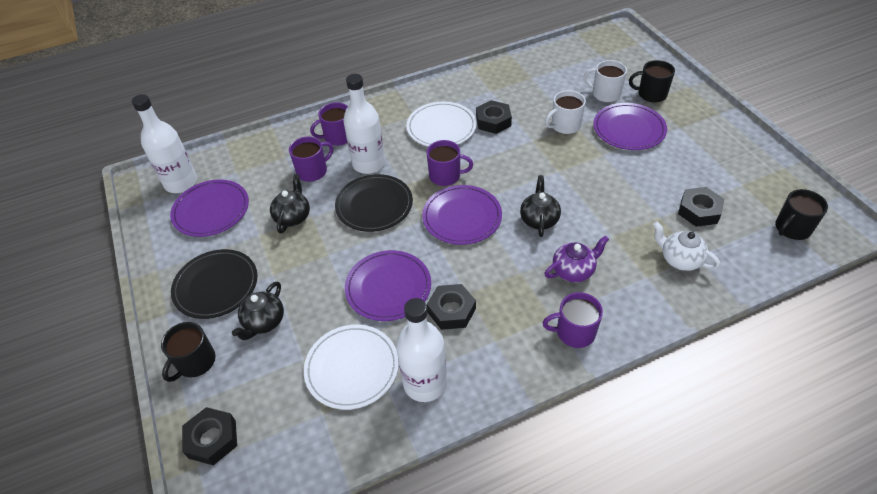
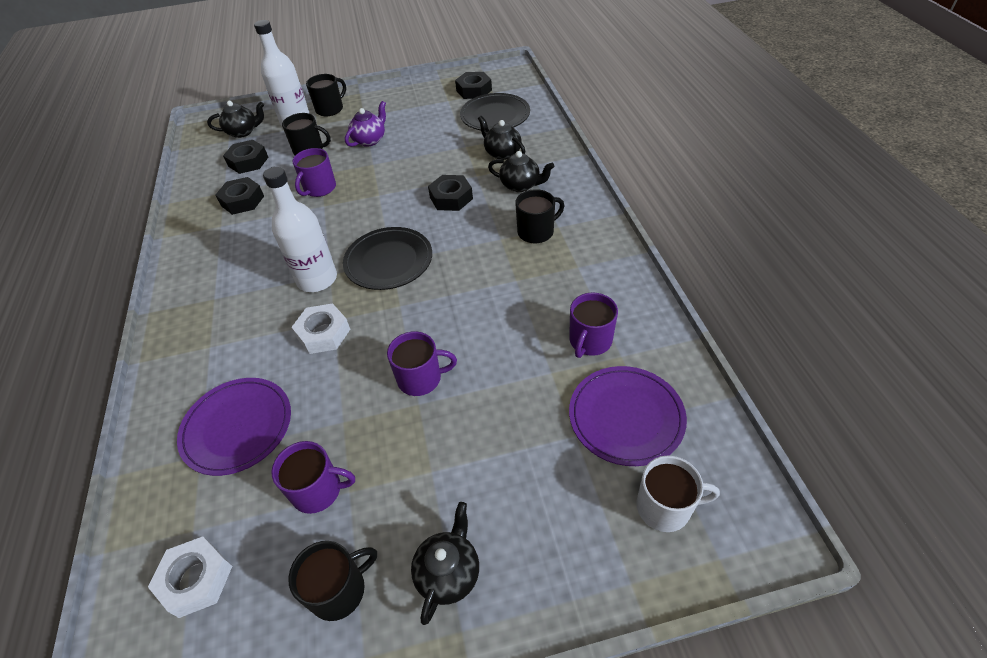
black mug: [161,322,216,382] [629,60,675,103] [775,189,828,240] = 3 -> [282,113,331,155] [288,541,377,621] [306,74,346,116] [515,189,564,243] = 4
black teapot: [232,281,284,340] [270,174,310,234] [520,175,561,237] = 3 -> [207,101,264,138] [411,502,479,625] [478,116,525,160] [488,151,554,192] = 4
purple plate: [170,179,249,237] [345,250,431,321] [422,185,502,245] [593,103,667,150] = 4 -> [177,378,291,476] [569,366,687,466] = 2
white bottle: [132,94,197,193] [343,74,385,174] [396,298,447,402] = 3 -> [254,20,310,126] [263,167,337,292] = 2
white mug: [545,90,586,134] [583,60,627,102] = 2 -> [636,456,720,532] = 1
white nut: none = 0 -> [148,537,232,618] [292,303,350,354] = 2
white plate: [304,325,399,410] [407,102,477,147] = 2 -> none = 0
white teapot: [653,222,720,271] = 1 -> none = 0

